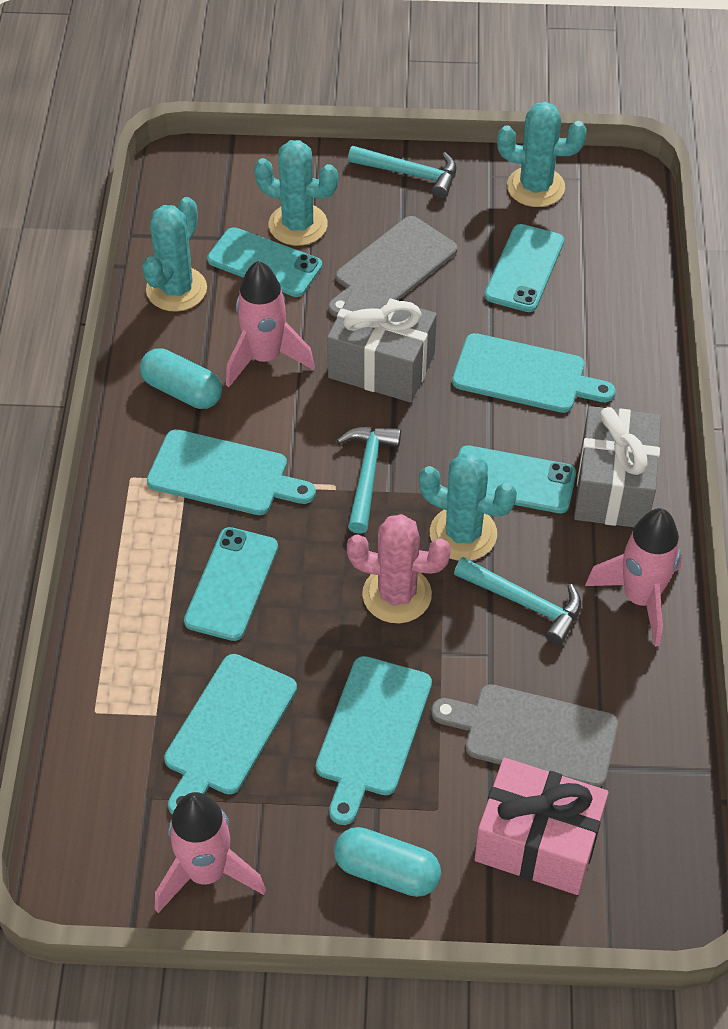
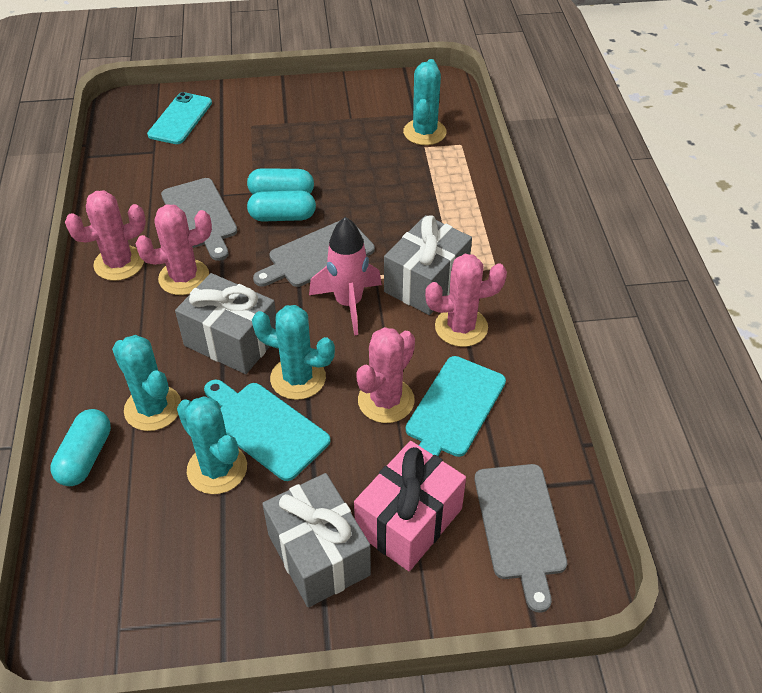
grey cutting board: [328,216,457,317] [431,684,618,787] = 2 -> [161,178,237,261] [253,221,375,287] [475,464,567,613] = 3
grey gift: [327,289,437,402] [574,406,661,527] = 2 -> [175,273,276,374] [262,473,371,607] [384,215,472,315] = 3
pink cactus: [347,514,451,623] = 1 -> [65,190,146,281] [135,204,212,295] [356,327,415,423] [425,254,507,347] = 4
pink rocket: [155,792,266,913] [226,261,315,387] [585,508,682,647] = 3 -> [309,217,382,335] = 1
turquoise capsule: [140,348,222,409] [334,827,441,897] = 2 -> [50,409,111,486] [247,168,314,194] [247,190,316,222] = 3
turquoise cutting board: [147,429,316,515] [164,654,297,815] [316,656,432,825] [452,333,615,413] = 4 -> [204,380,330,481] [406,356,506,457] = 2
turquoise hammer: [337,427,401,534] [348,146,457,199] [454,557,581,645] = 3 -> none = 0
turquoise phone: [184,527,278,641] [207,227,322,297] [458,445,576,513] [485,224,564,312] = 4 -> [147,92,212,144] = 1

